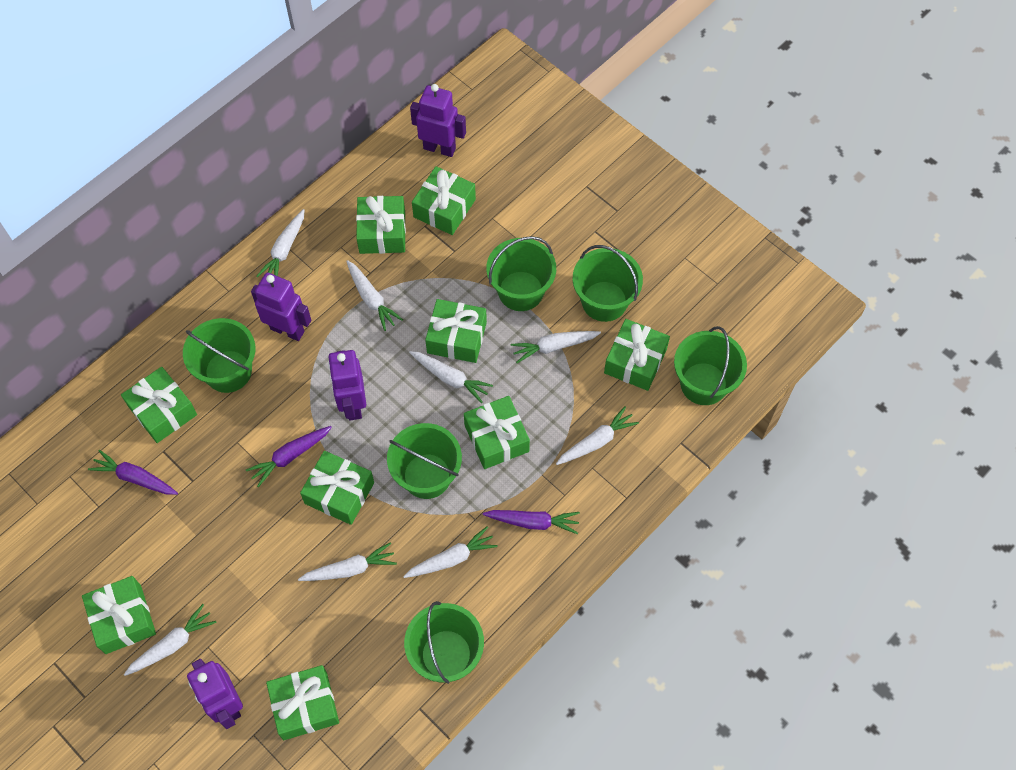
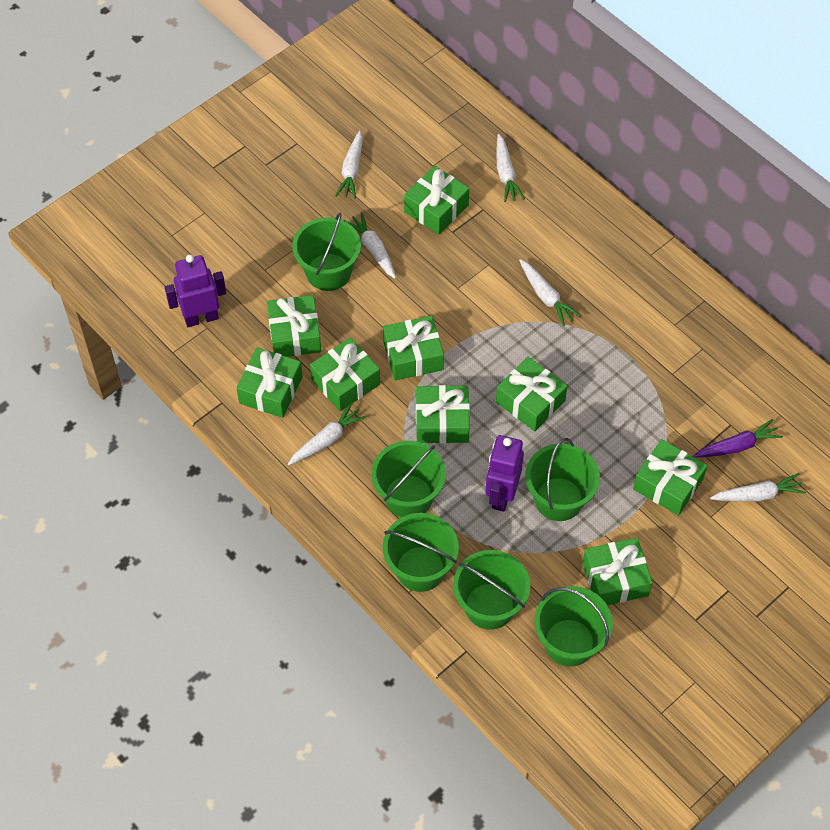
purple carrot: [88,450,178,495] [246,426,332,487] [483,510,580,534] = 3 -> [693,419,783,458] = 1
purple robot: [187,659,243,729] [251,272,311,341] [328,350,366,420] [410,84,466,157] = 4 -> [165,255,226,327] [485,435,524,512] = 2
white carrot: [124,604,216,676] [256,209,305,277] [298,542,397,581] [346,260,403,331] [403,526,498,578] [409,351,493,403] [511,331,601,363] [556,406,639,465] = 8 -> [288,403,366,465] [335,131,363,199] [344,212,396,279] [496,134,525,202] [519,259,581,326] [710,473,806,502] = 6

